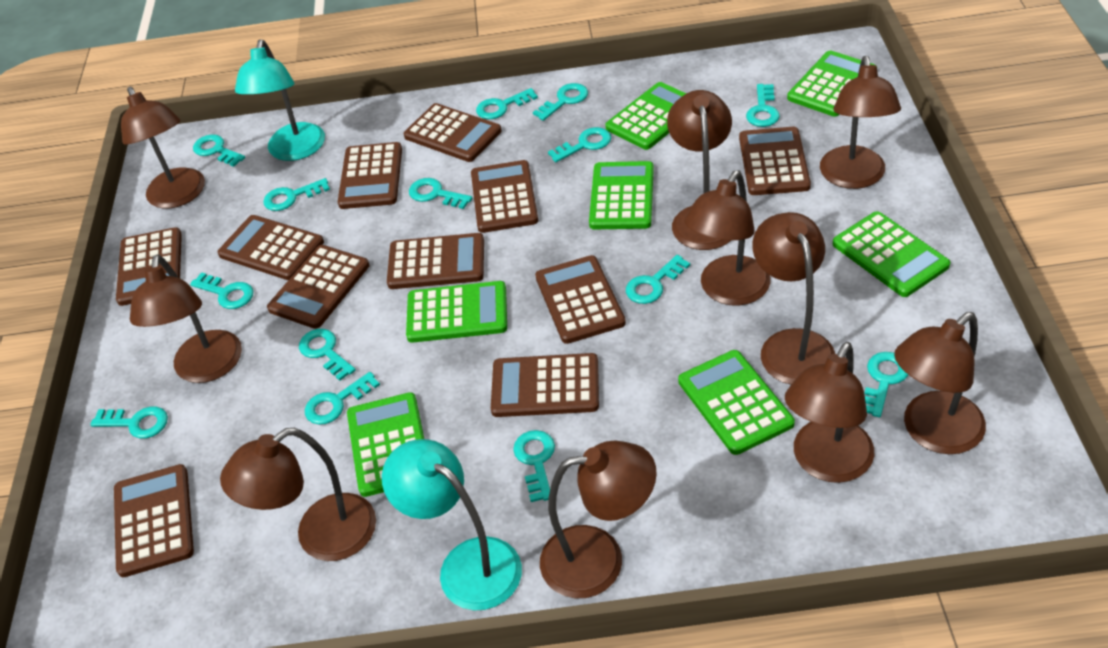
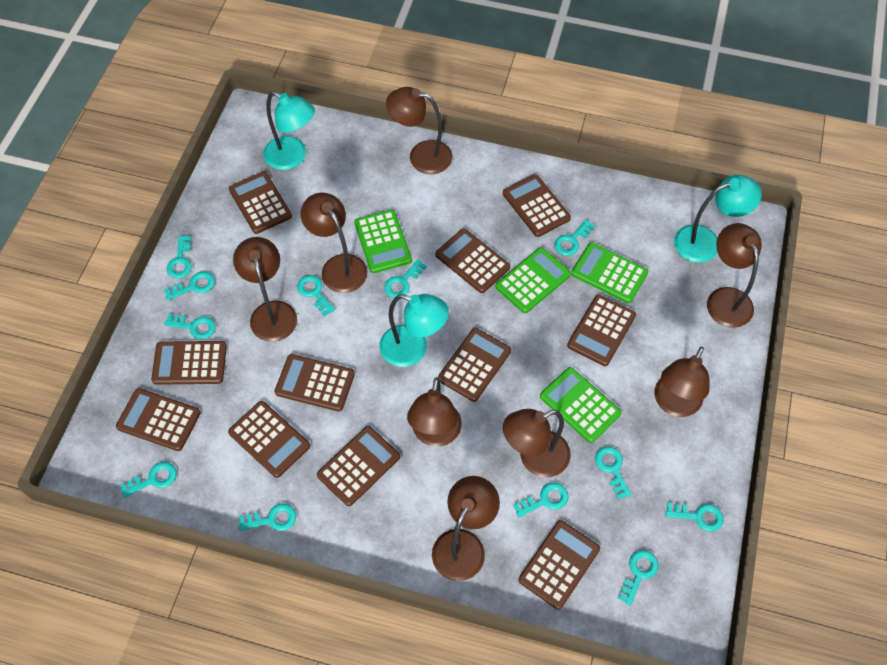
brown lamp: [121,87,205,208] [130,254,242,383] [220,428,376,561] [540,441,657,598] [667,90,732,250] [684,170,771,306] [752,212,835,385] [785,342,874,483] [820,56,901,189] [894,312,986,454] = 10 -> [233,237,297,342] [301,193,367,293] [386,87,453,174] [407,377,462,447] [432,476,500,581] [503,409,571,477] [655,347,710,417] [707,223,762,328] = 8
green calculator: [347,392,424,497] [406,281,507,343] [589,161,654,229] [605,82,686,150] [678,350,795,455] [787,50,874,117] [833,211,950,297] = 7 -> [354,210,412,273] [495,247,571,313] [540,367,621,443] [571,243,648,303] = 4
turquoise key: [90,406,168,439] [190,272,253,309] [193,134,245,167] [263,178,330,211] [299,329,356,381] [305,372,380,425] [409,178,472,209] [476,88,538,119] [513,430,555,502] [533,83,588,121] [548,127,611,162] [626,255,690,304] [746,84,780,127] [864,352,908,417] = 14 -> [120,462,177,498] [164,271,215,300] [164,314,216,339] [167,236,192,278] [239,504,296,531] [297,275,335,316] [384,259,427,298] [513,483,568,518] [554,220,595,256] [595,446,631,499] [618,550,658,606] [665,503,723,531] = 12
turquoise lamp: [235,39,325,161] [382,439,522,610] = 2 -> [263,91,315,170] [379,294,449,367] [674,175,762,263] = 3

